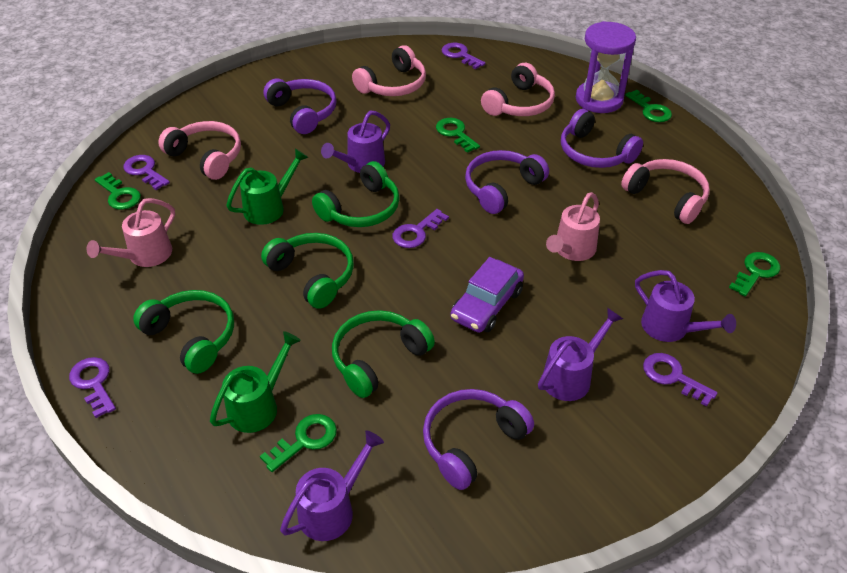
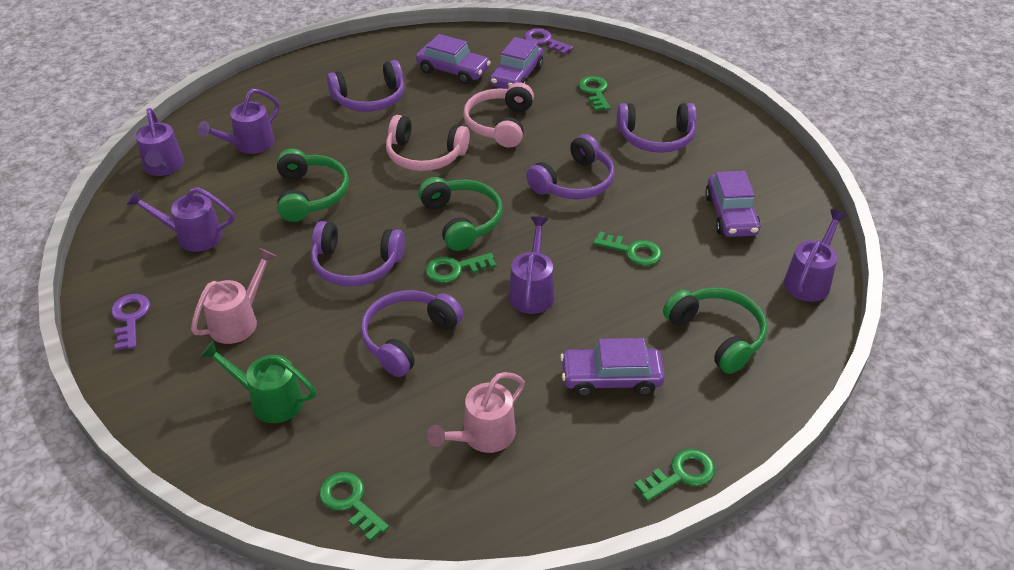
green headphones: [133,290,234,374] [261,233,354,309] [312,161,399,227] [332,310,435,398] = 4 -> [277,149,349,222] [418,177,503,251] [663,287,767,374] = 3
green watering can: [210,331,301,433] [226,149,308,225] = 2 -> [200,341,316,423] = 1
pink headphones: [158,121,241,180] [352,45,426,96] [481,63,555,116] [621,159,710,224] = 4 -> [386,115,470,171] [463,83,534,148] = 2
purple car: [450,257,524,333] = 1 -> [416,34,491,84] [490,37,543,89] [560,338,665,397] [705,171,761,237] = 4
purple headphones: [263,78,337,134] [423,389,534,490] [465,150,549,214] [561,109,643,168] = 4 -> [311,221,405,287] [327,60,405,112] [360,290,463,377] [526,134,615,199] [617,103,697,153] = 5
purple hourglass: [576,21,636,113] = 1 -> none = 0
purple key: [69,357,116,418] [123,155,170,190] [392,209,449,248] [442,43,486,69] [643,353,718,407] = 5 -> [111,294,150,350] [524,28,573,54] = 2
purple watering can: [280,431,384,541] [321,111,390,173] [538,308,623,401] [635,270,736,342] = 4 -> [126,187,235,252] [136,108,184,176] [198,89,279,154] [509,217,554,314] [784,209,847,302] = 5

